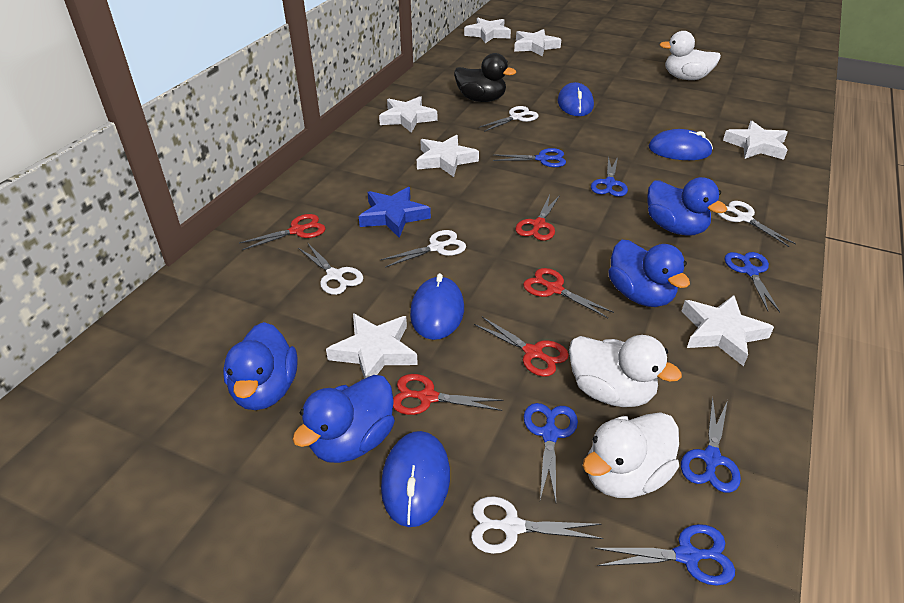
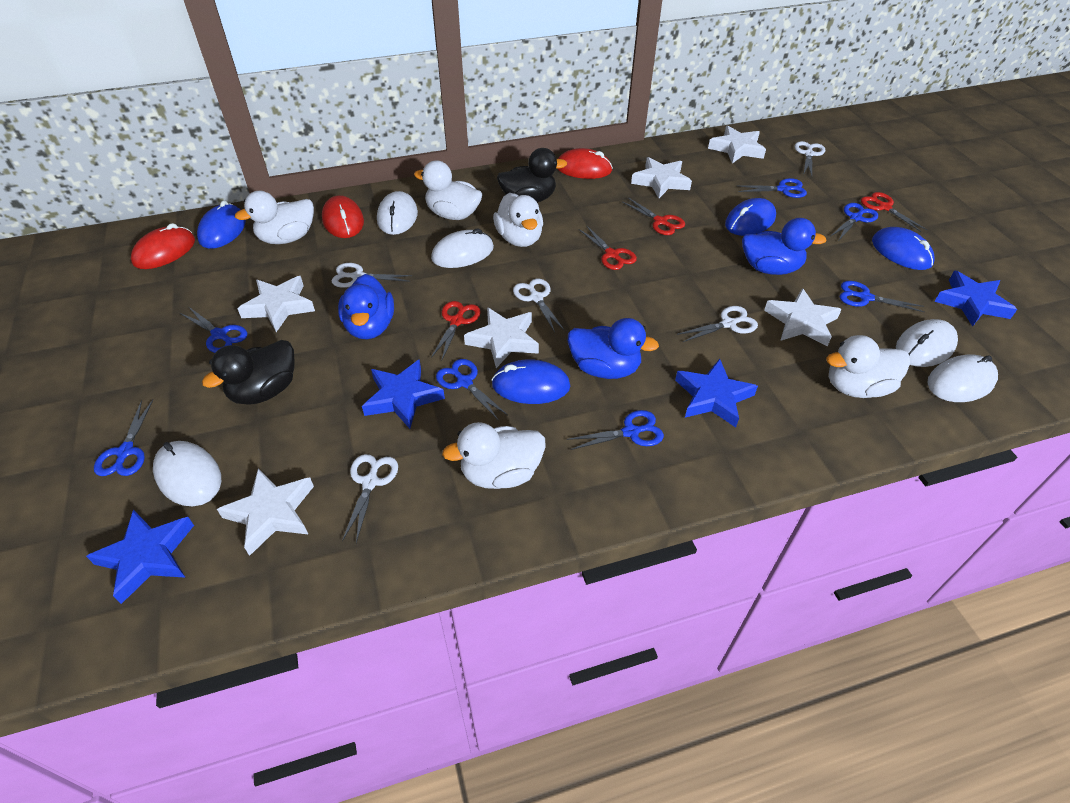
black duck: [454,53,516,102] = 1 -> [202,340,295,405] [497,148,567,203] = 2
blue duck: [223,322,298,410] [292,375,395,463] [608,240,690,307] [647,177,727,236] = 4 -> [338,274,394,339] [568,318,659,379] [742,218,827,275] = 3
blue scissors: [493,148,566,167] [524,403,578,502] [591,156,628,197] [594,524,735,586] [681,397,741,493] [725,252,780,312] = 6 -> [94,399,154,476] [180,307,247,353] [436,359,508,420] [567,410,664,450] [738,178,807,198] [831,203,878,240] [840,281,924,312] = 7
blue star: [359,187,431,238] = 1 -> [86,510,194,604] [362,359,445,429] [675,359,758,428] [934,271,1017,327] = 4
red mouse: none = 0 -> [131,223,195,269] [322,195,364,238] [558,148,613,179] = 3
red scissors: [239,214,325,250] [393,374,504,415] [474,317,569,377] [515,195,560,241] [523,268,614,318] = 5 -> [431,301,481,360] [579,225,637,270] [622,197,685,235] [861,192,927,232] = 4
white duck: [569,335,682,407] [583,412,679,498] [659,31,721,80] = 3 -> [235,191,314,244] [414,161,483,220] [442,422,546,489] [493,193,543,247] [826,335,910,398] = 5
white mouse: none = 0 -> [153,441,221,506] [377,191,418,235] [431,229,494,268] [896,319,958,367] [928,355,998,402] = 5
white star: [326,313,418,379] [379,96,437,133] [417,135,479,177] [464,18,511,43] [514,29,561,57] [682,295,774,366] [723,121,788,160] = 7 -> [217,468,314,556] [237,276,315,332] [464,307,539,368] [631,157,692,198] [708,126,766,164] [764,288,842,346] = 6

